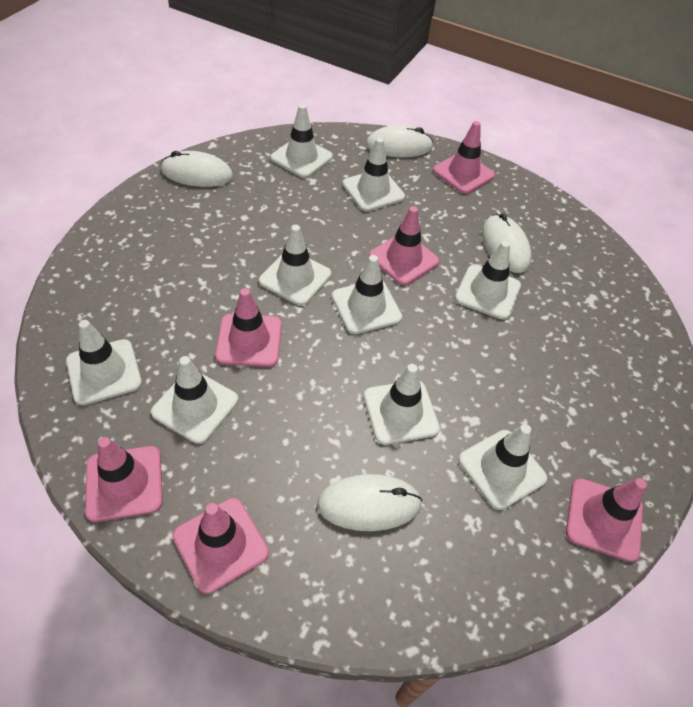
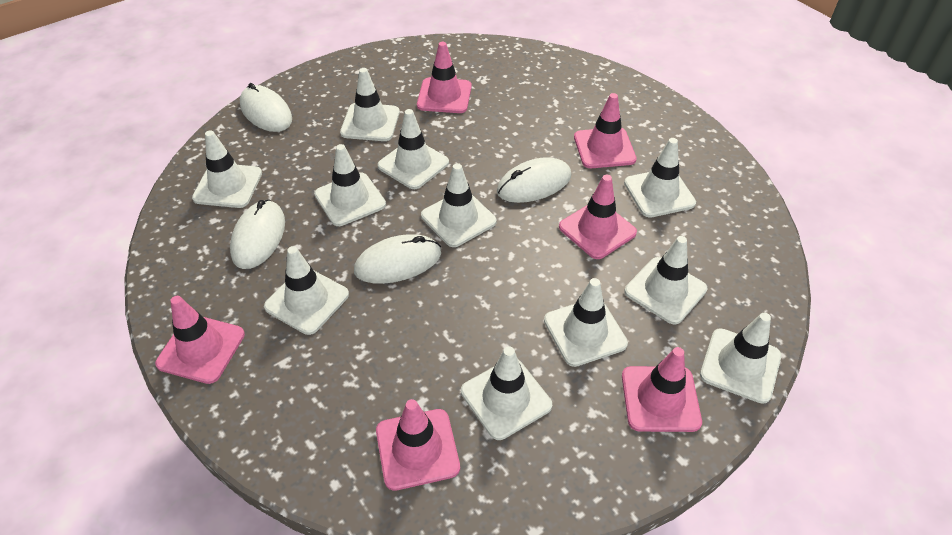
white traffic cone: [66,320,142,405] [151,356,238,444] [259,225,331,306] [271,104,333,178] [332,255,402,334] [343,137,405,211] [364,364,440,445] [455,241,521,319] [459,424,547,510] = 9 -> [192,130,262,208] [264,246,349,335] [314,144,386,226] [340,68,400,141] [378,109,449,189] [421,163,497,247] [461,346,552,440] [544,278,628,367] [624,138,696,218] [625,236,707,324] [700,313,781,404] = 11

